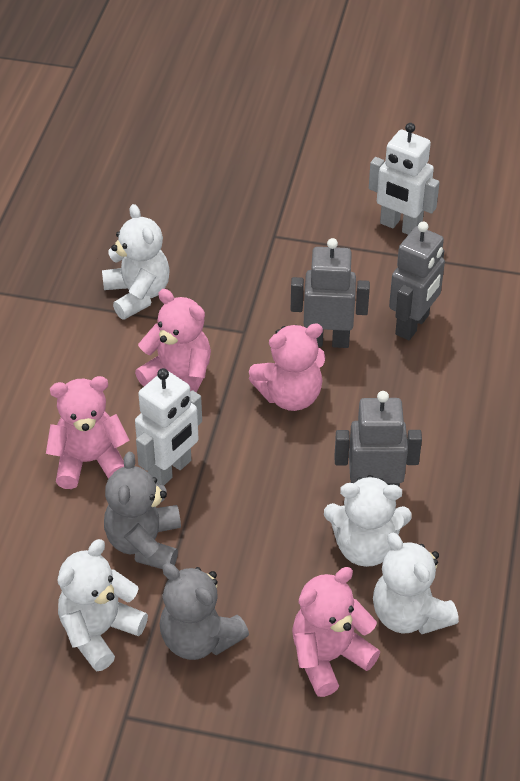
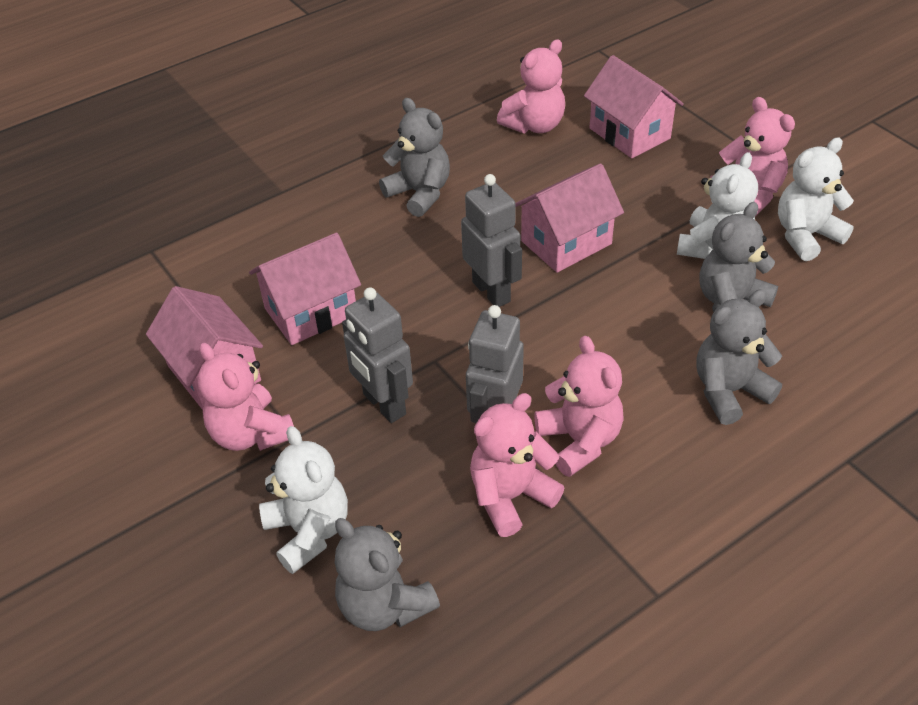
grey teddy bear: [104,452,181,569] [160,563,249,660] = 2 -> [335,518,440,631] [379,98,450,217] [696,290,782,425] [699,202,778,312] = 4
pink house: none = 0 -> [146,286,263,410] [249,233,361,345] [515,163,624,273] [584,55,684,158] = 4
pink teddy bear: [46,376,129,489] [135,289,211,392] [249,323,325,411] [292,567,380,697] = 4 -> [197,343,294,451] [470,393,564,537] [497,39,565,133] [534,336,624,477] [710,97,795,215] = 5
white robot: [135,368,202,486] [369,123,440,235] = 2 -> none = 0
white teddy bear: [58,539,148,672] [102,204,170,320] [324,475,412,567] [373,533,459,634] = 4 -> [259,426,348,574] [677,152,758,259] [778,137,854,261] = 3

